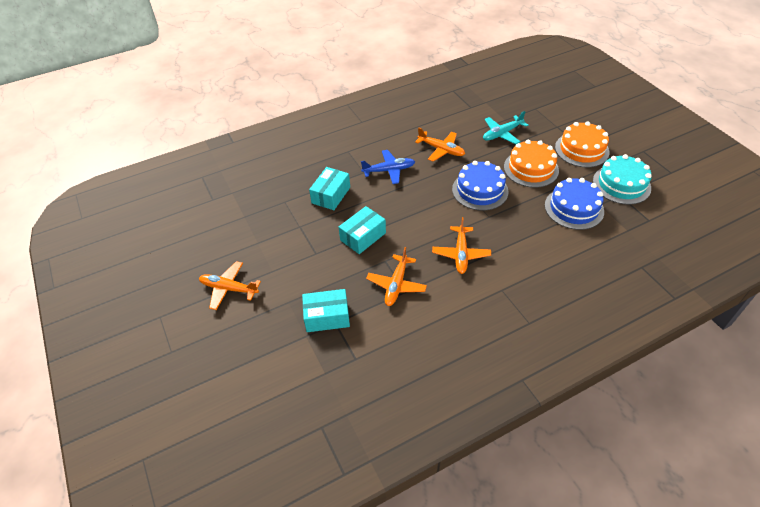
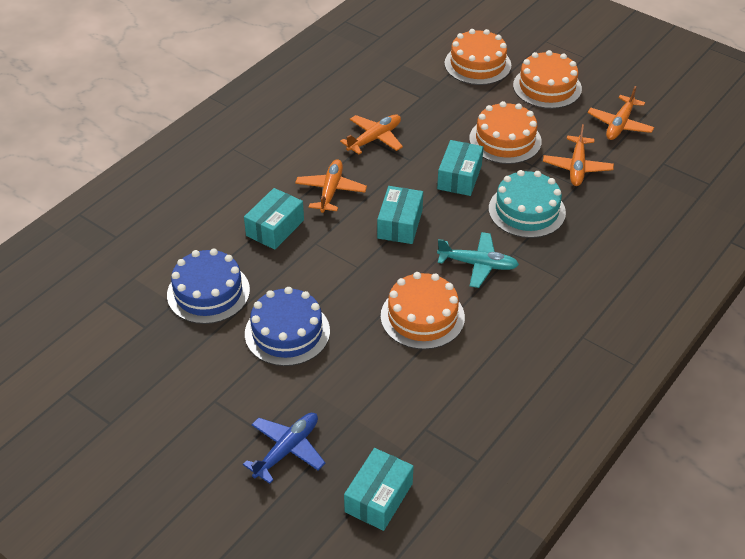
orange cake: [504,140,559,188] [555,121,609,167] = 2 -> [381,272,465,350] [444,29,511,85] [469,101,542,164] [513,50,582,109] = 4
turquoise box: [302,289,350,332] [309,167,350,210] [339,206,386,254] = 3 -> [244,188,304,250] [344,448,414,531] [377,186,423,244] [437,140,484,196] = 4

